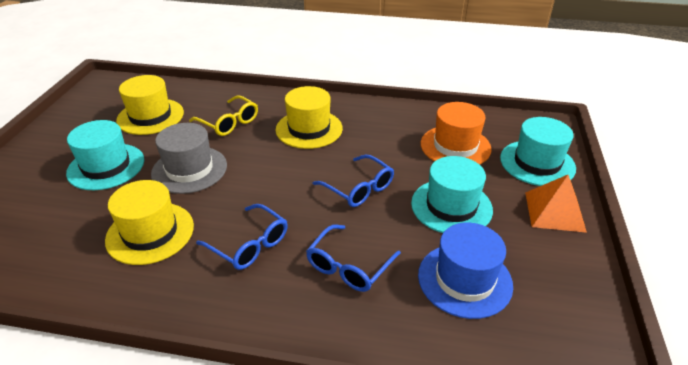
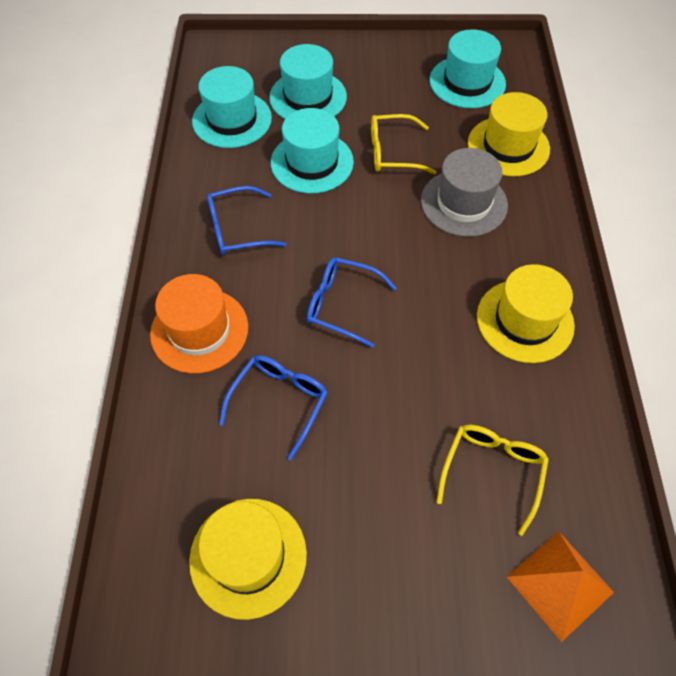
blue hat: [418,223,513,319] = 1 -> none = 0
turquoise hat: [66,120,144,190] [411,156,493,233] [500,117,576,186] = 3 -> [192,66,272,148] [269,44,347,119] [271,108,354,194] [430,29,506,108] = 4
yellow glasses: [189,95,258,136] = 1 -> [371,114,436,174] [436,425,549,536] = 2

